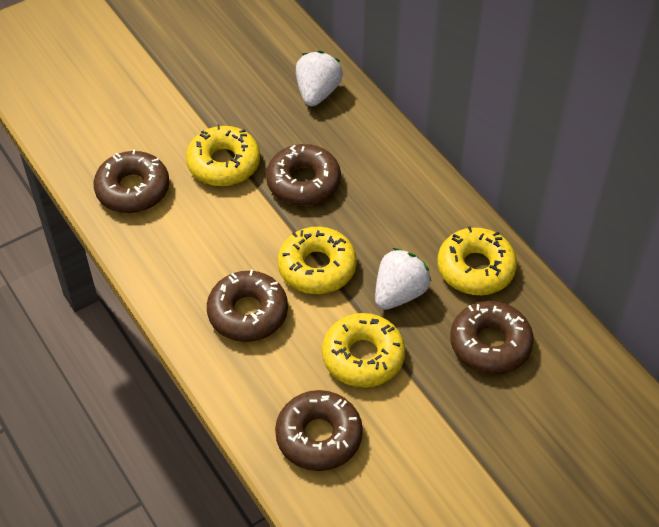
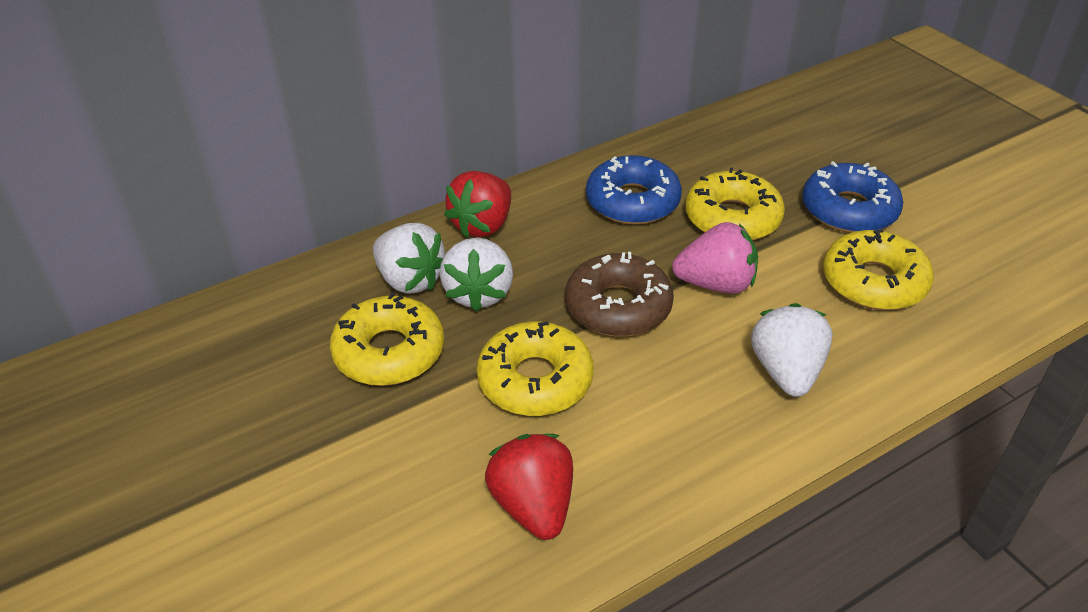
blue donut: none = 0 -> [586,155,682,225] [802,161,903,233] = 2
brown donut: [94,149,169,213] [207,270,288,342] [266,144,341,206] [275,390,363,471] [450,301,534,374] = 5 -> [565,252,674,337] = 1
pink strawberry: none = 0 -> [672,222,758,294] = 1
red strawberry: none = 0 -> [444,171,511,237] [485,434,573,540] = 2
white strawberry: [296,51,343,106] [375,248,431,310] = 2 -> [373,223,445,294] [440,238,513,312] [751,303,833,397] = 3

